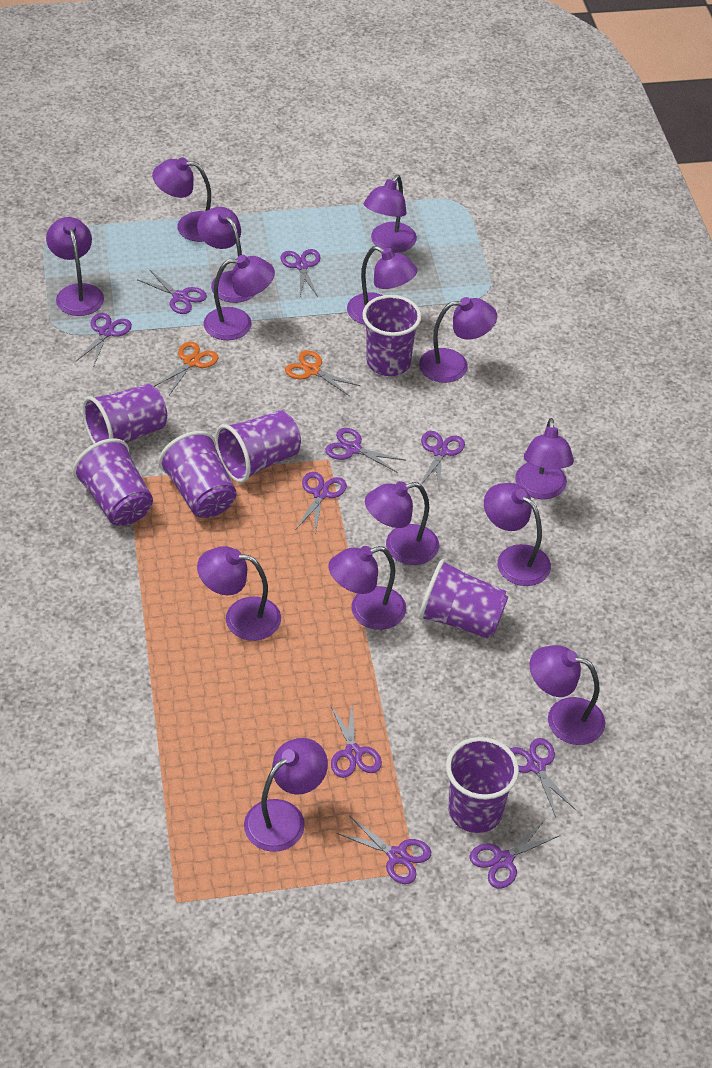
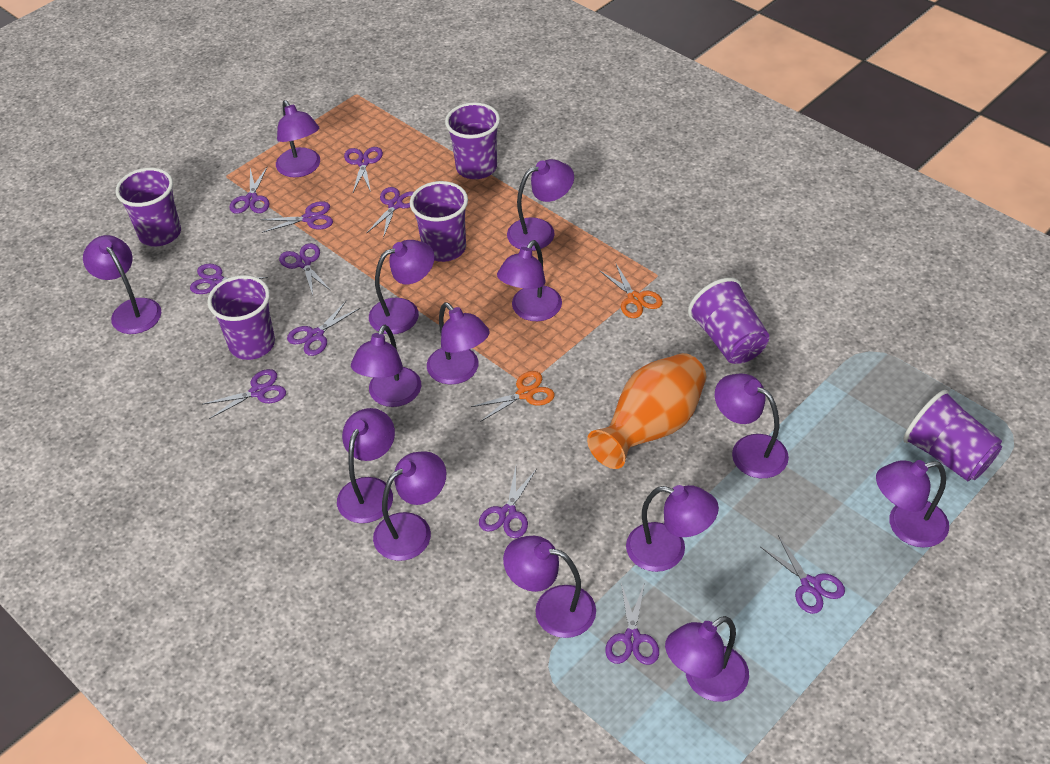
orange vase: none = 0 -> [587,353,706,469] = 1
purple cup: [73,438,153,526] [82,384,167,444] [158,431,237,518] [215,411,301,483] [362,295,421,376] [419,559,508,638] [446,737,519,833] = 7 -> [116,168,181,246] [207,275,275,360] [410,181,468,262] [445,102,500,179] [688,278,769,364] [903,390,1002,481] = 6
purple scissors: [76,313,132,367] [137,269,207,314] [280,249,321,297] [296,472,347,535] [325,428,405,473] [330,703,382,778] [337,815,431,884] [421,431,465,490] [469,820,561,889] [510,738,576,817] = 10 -> [190,264,268,294] [202,369,286,419] [229,167,269,213] [260,201,333,233] [279,243,331,295] [287,300,360,356] [344,147,383,192] [366,187,414,238] [479,467,537,538] [605,582,659,665] [761,535,845,614] = 11

